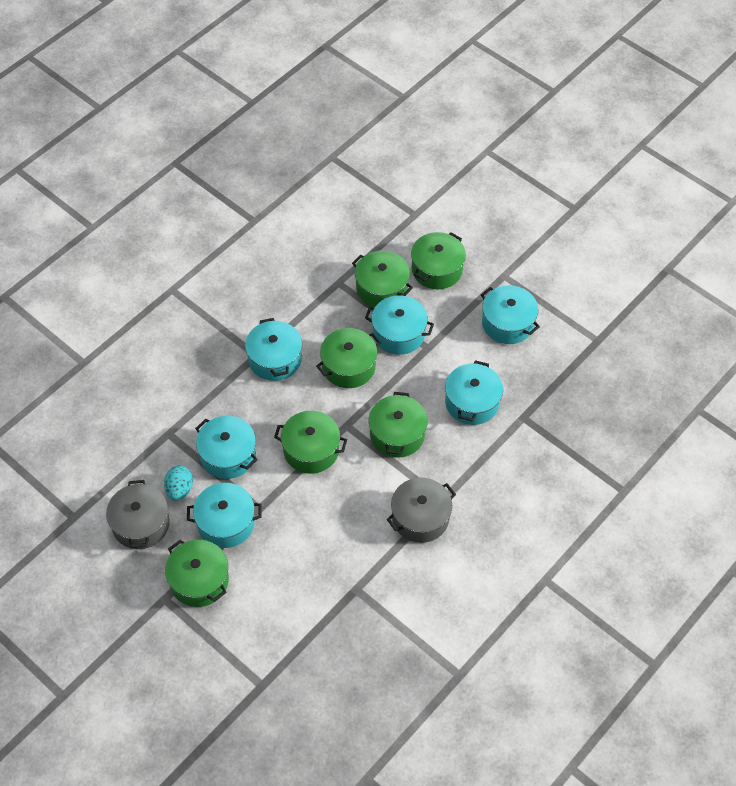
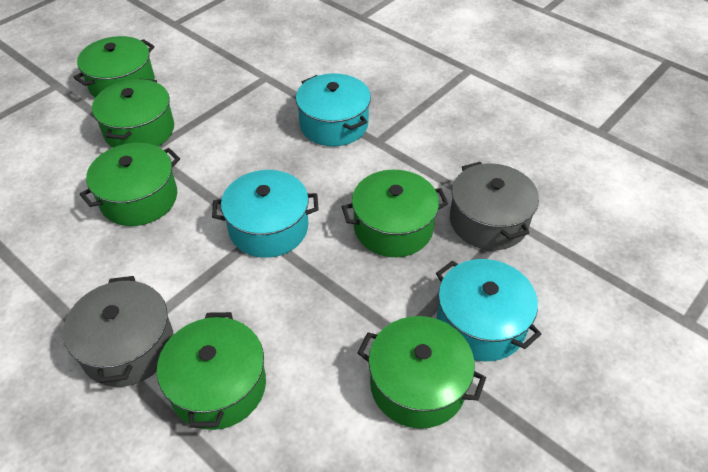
turquoise egg: [164,466,193,501] = 1 -> none = 0
turquoise pot: [187,483,261,548] [195,416,258,479] [245,318,302,381] [365,295,434,355] [445,360,503,425] [481,285,540,344] = 6 -> [212,170,319,258] [296,73,371,146] [436,259,541,361] = 3

